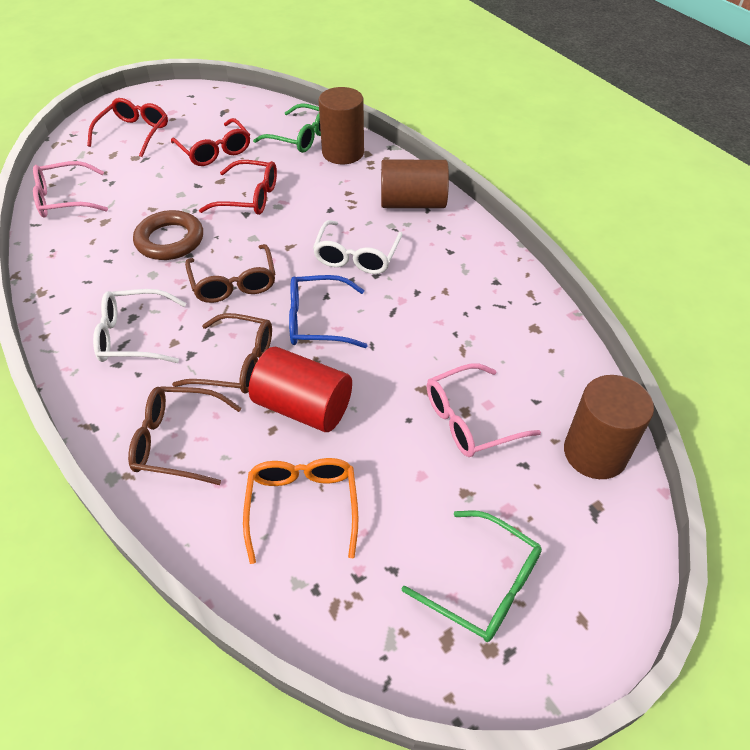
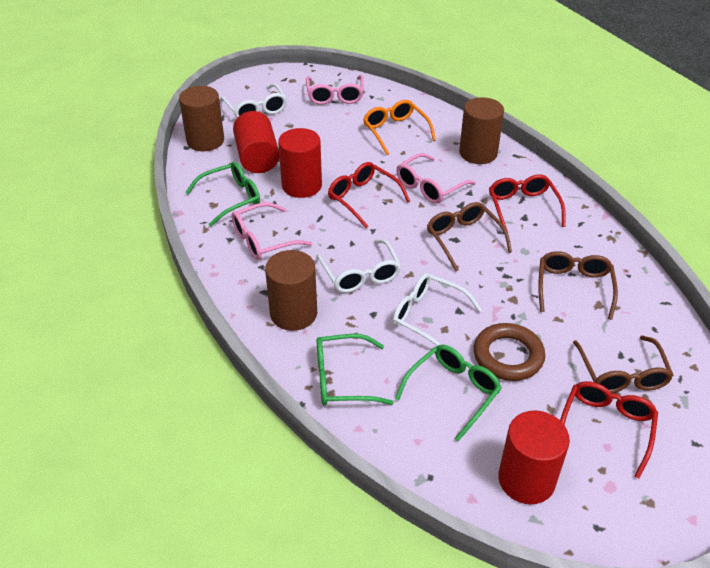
blue glasses: [289,275,368,348] = 1 -> none = 0
green glasses: [253,103,321,153] [402,510,542,642] = 2 -> [185,162,260,227] [317,334,394,405] [395,345,502,441] = 3
pink glasses: [33,161,108,218] [427,363,541,457] = 2 -> [232,202,312,260] [306,75,364,105] [396,153,476,204] = 3
red cylinder: [249,347,352,432] = 1 -> [233,111,279,173] [278,128,322,198] [498,410,570,504] = 3
white glasses: [93,289,186,363] [313,220,403,274] = 2 -> [220,83,287,118] [317,239,401,293] [393,273,482,346] = 3

